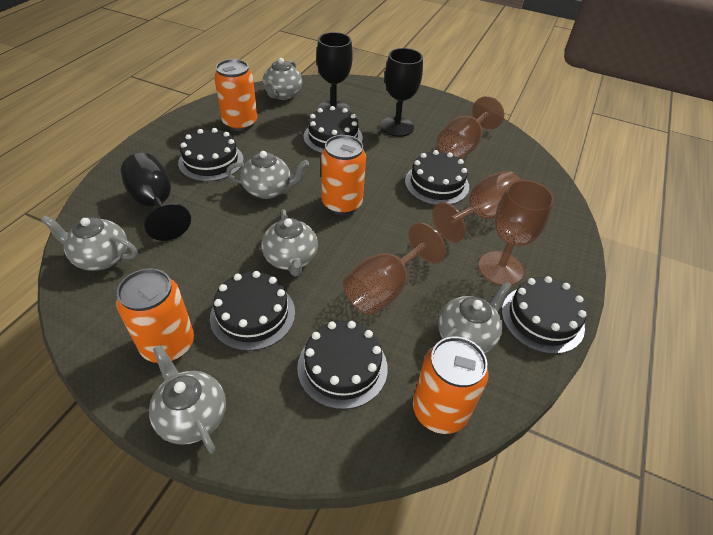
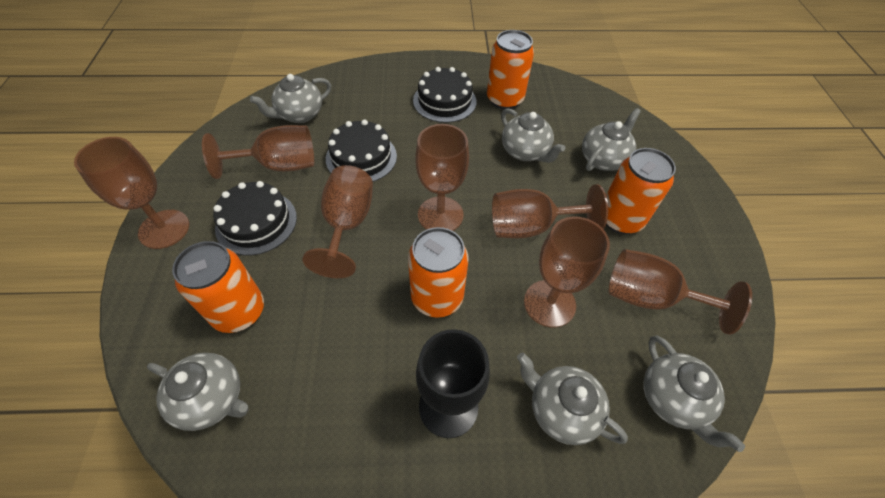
black cake: [178,128,244,181] [210,271,295,351] [297,321,388,409] [304,106,363,153] [405,150,469,205] [502,276,587,354] = 6 -> [213,181,297,255] [326,119,397,182] [413,67,476,123] = 3
black goblet: [121,153,191,241] [316,32,353,112] [380,48,423,137] = 3 -> [416,329,490,438] = 1
brown goblet: [343,222,446,315] [432,171,521,243] [437,96,504,159] [478,180,554,285] = 4 -> [74,137,189,249] [202,125,314,179] [302,165,373,278] [415,124,469,231] [492,184,608,238] [524,216,610,328] [609,249,752,335] = 7

